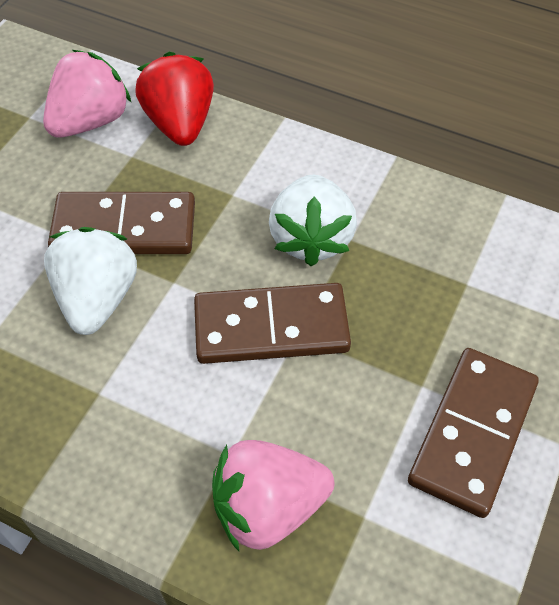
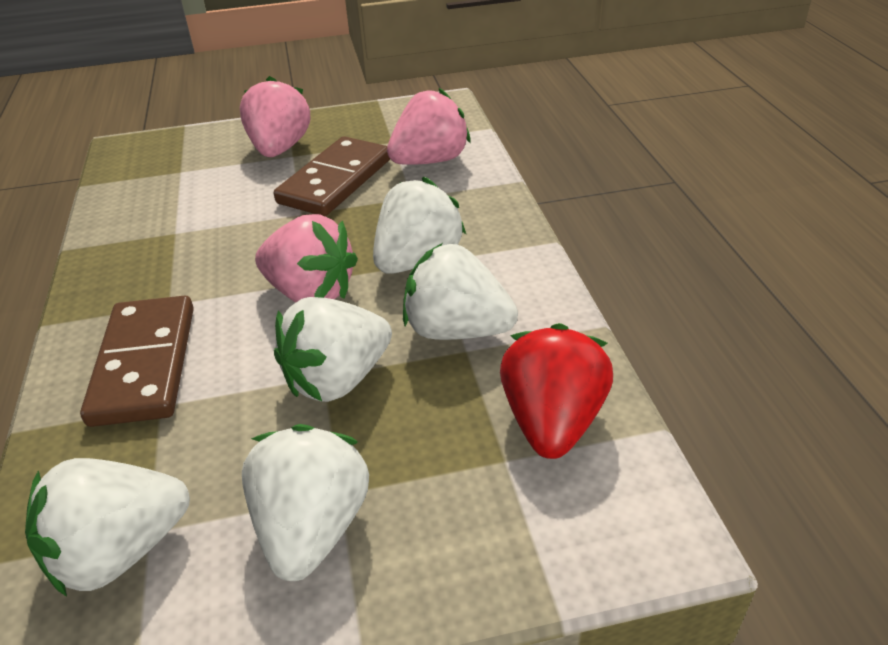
brown domino: [48,192,195,254] [194,283,351,364] [408,348,539,518] = 3 -> [80,296,194,427] [274,136,390,216] = 2
pink strawberry: [43,50,131,138] [212,440,334,551] = 2 -> [240,76,310,157] [255,214,358,302] [387,88,471,165] = 3
white strawberry: [44,227,137,335] [269,174,357,266] = 2 -> [25,458,190,597] [242,424,369,581] [274,297,392,402] [373,177,466,274] [403,243,518,340] = 5

